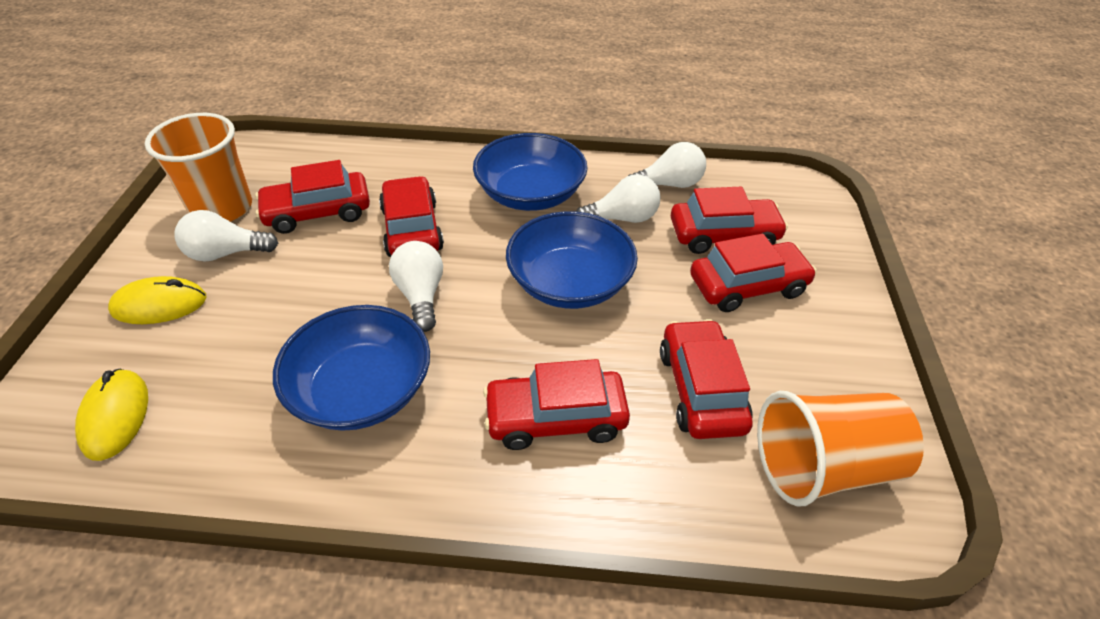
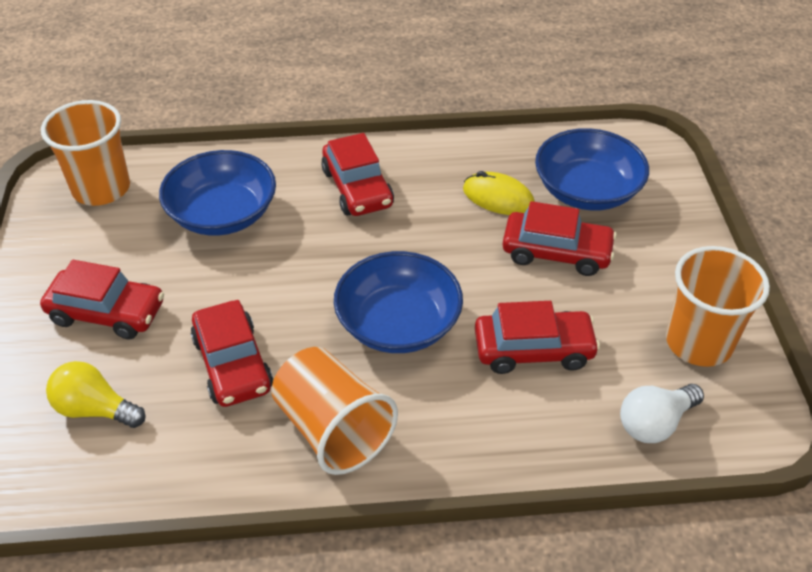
orange cup: [145,113,252,222] [757,391,924,507] = 2 -> [41,100,130,206] [271,347,398,475] [666,246,770,367] = 3
red car: [255,160,370,234] [379,176,444,257] [483,359,630,450] [660,319,753,439] [671,187,788,254] [690,234,817,312] = 6 -> [40,260,164,340] [190,300,273,407] [321,133,394,216] [475,301,600,374] [502,201,617,276] = 5
white light bulb: [174,210,278,262] [389,241,443,332] [576,175,661,223] [628,142,706,188] = 4 -> [620,384,704,443] = 1
yellow light bulb: none = 0 -> [46,361,146,428] = 1
yellow mouse: [75,369,148,461] [108,276,207,324] = 2 -> [463,171,535,215] = 1

